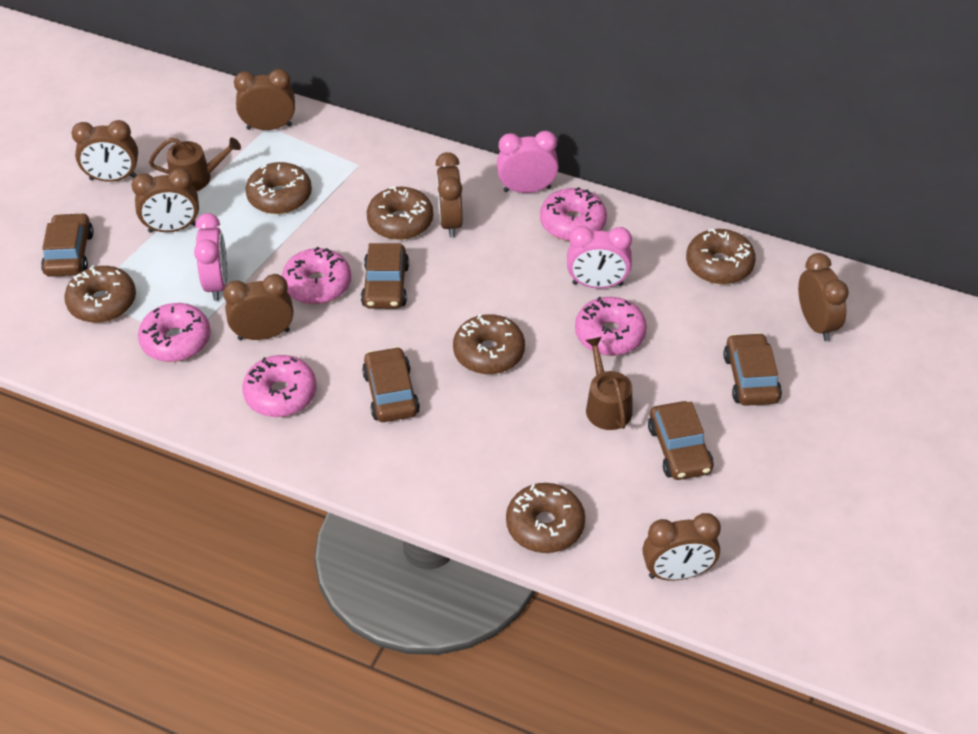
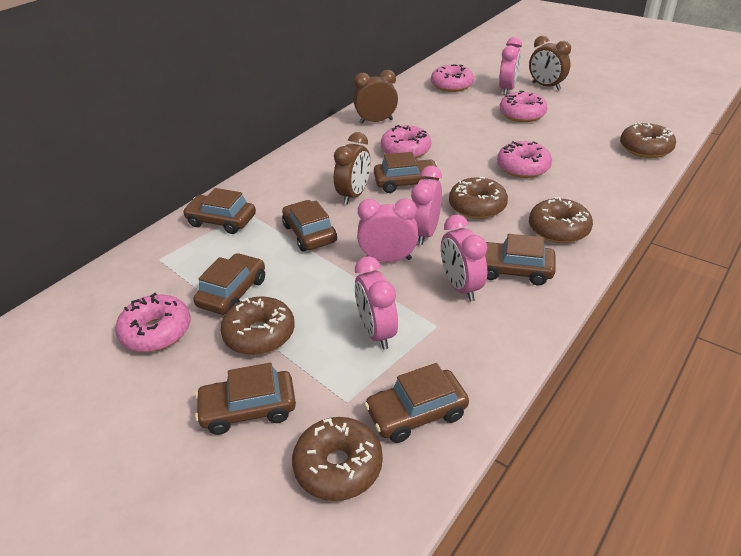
brown car: [41,213,94,277] [361,243,409,309] [362,347,420,422] [648,401,714,480] [723,332,782,406] = 5 -> [183,188,256,234] [193,253,265,315] [195,363,296,435] [282,200,337,251] [364,363,469,443] [374,152,439,193] [485,234,556,285] = 7
brown clock: [72,120,138,182] [131,168,199,233] [223,274,294,340] [234,69,295,130] [436,152,463,238] [643,513,721,581] [798,253,849,341] = 7 -> [334,132,370,205] [353,70,398,124] [529,36,571,90] = 3
brown donut: [64,265,136,323] [246,162,312,214] [366,186,433,240] [453,314,525,374] [506,483,585,553] [686,229,756,284] = 6 -> [220,296,295,355] [292,417,383,501] [449,177,508,219] [529,197,593,243] [620,122,676,158] = 5
brown watering can: [149,137,241,191] [586,337,633,430] = 2 -> none = 0
pink clock: [194,213,228,301] [497,131,559,193] [567,226,632,289] = 3 -> [355,256,398,350] [357,198,418,262] [411,166,442,245] [441,215,487,301] [499,37,522,95] = 5

